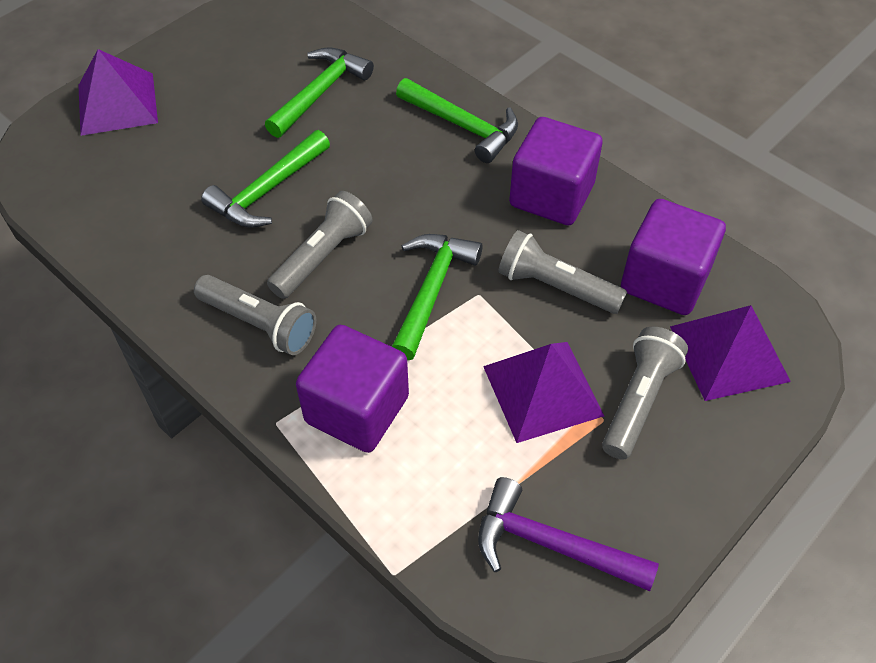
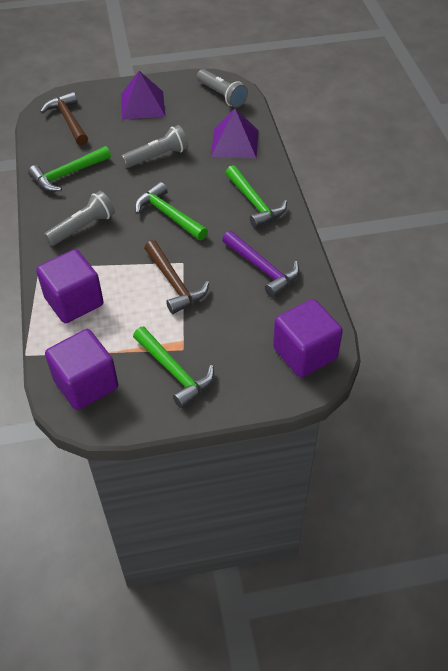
brown hammer: none = 0 -> [41,92,88,145] [144,240,209,314] = 2
grey flashlight: [194,275,316,355] [267,191,372,299] [498,230,627,314] [602,326,688,460] = 4 -> [44,191,115,246] [121,125,188,168] [197,69,248,108] = 3
purple pyramid: [78,49,158,136] [483,342,604,443] [670,305,791,401] = 3 -> [121,71,166,120] [211,109,258,158] = 2

